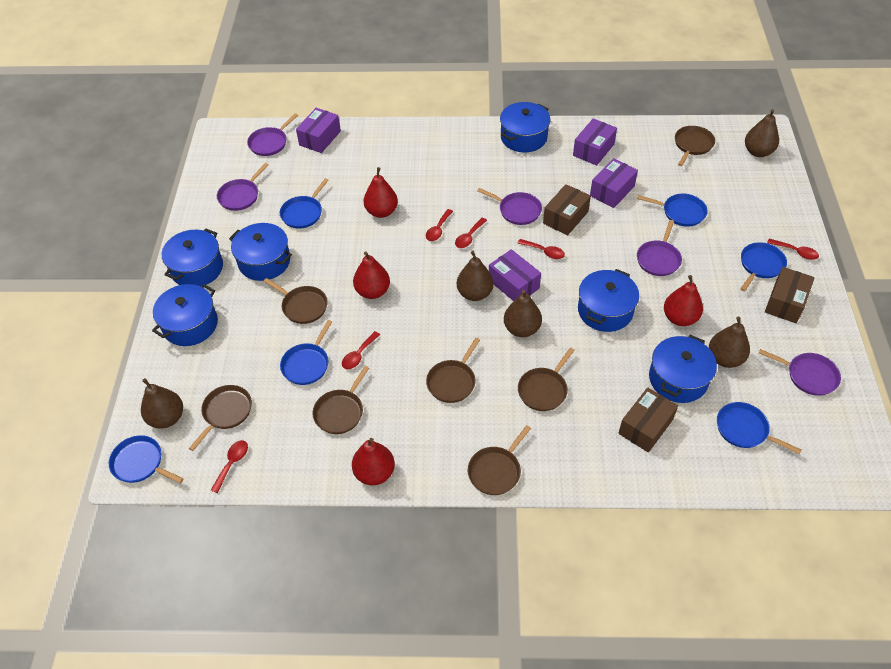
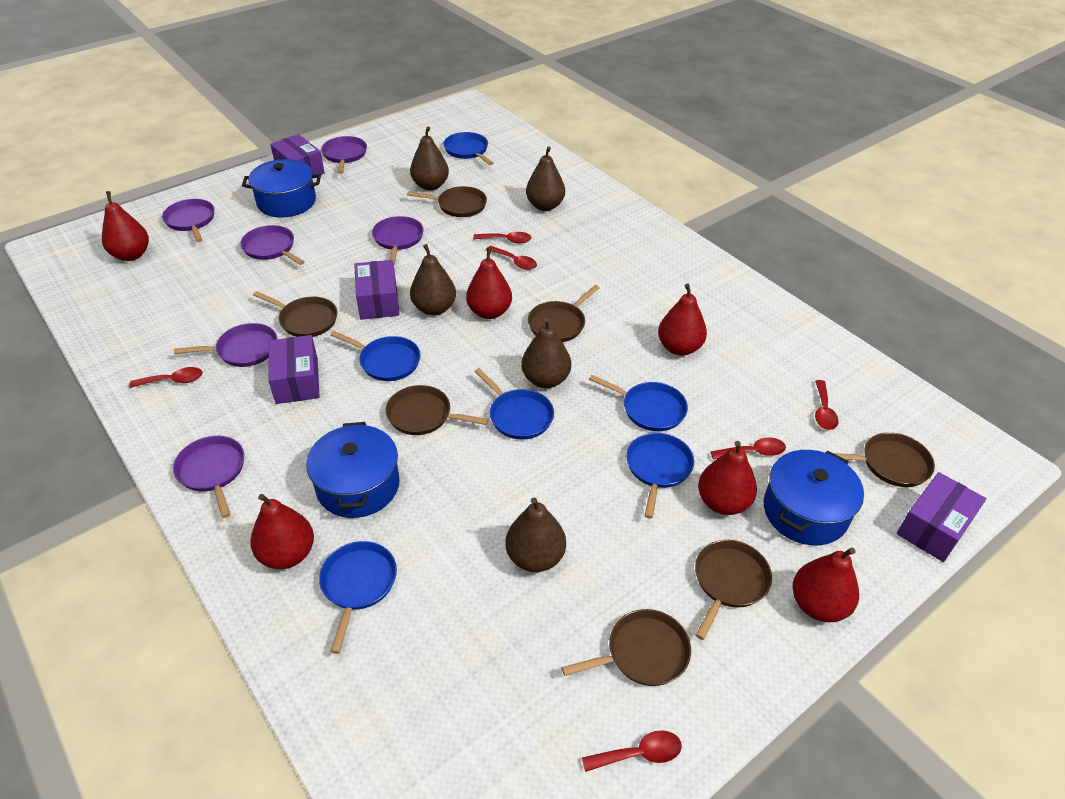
blue pot: [152,284,218,346] [162,228,223,286] [229,223,292,281] [500,102,550,152] [578,269,639,332] [649,335,717,403] = 6 -> [242,159,321,218] [306,422,400,518] [764,450,864,545] = 3
brown box: [543,184,591,235] [618,387,678,452] [765,267,815,323] = 3 -> none = 0
purple pan: [217,163,268,211] [247,113,298,156] [477,188,542,225] [637,220,682,276] [759,349,841,396] = 5 -> [162,199,214,242] [173,436,244,518] [174,323,277,367] [240,225,305,265] [321,136,367,174] [372,216,424,264] = 6
red pear: [352,438,395,485] [353,252,390,299] [364,167,398,218] [664,275,703,326] = 4 -> [102,191,149,261] [250,494,314,569] [466,247,512,319] [658,283,707,356] [698,441,757,515] [792,548,859,622] = 6

